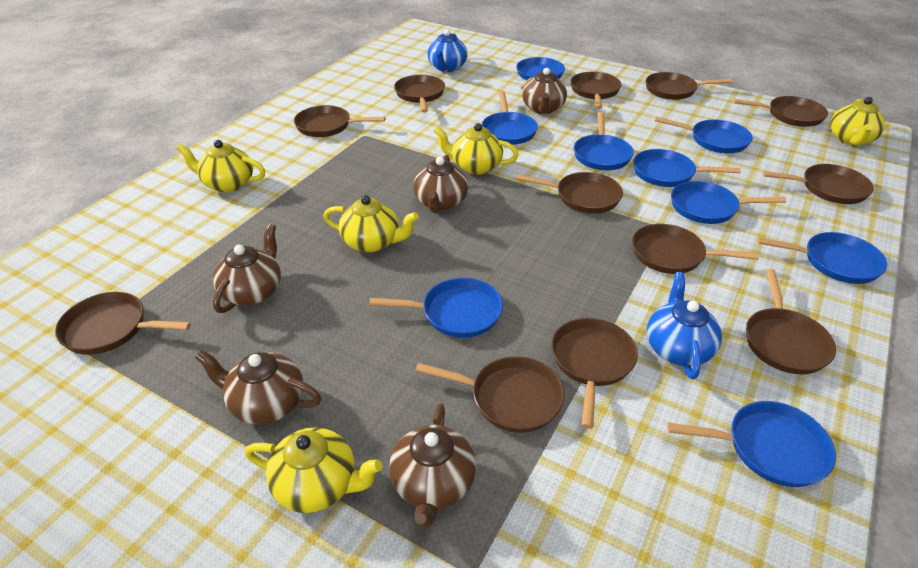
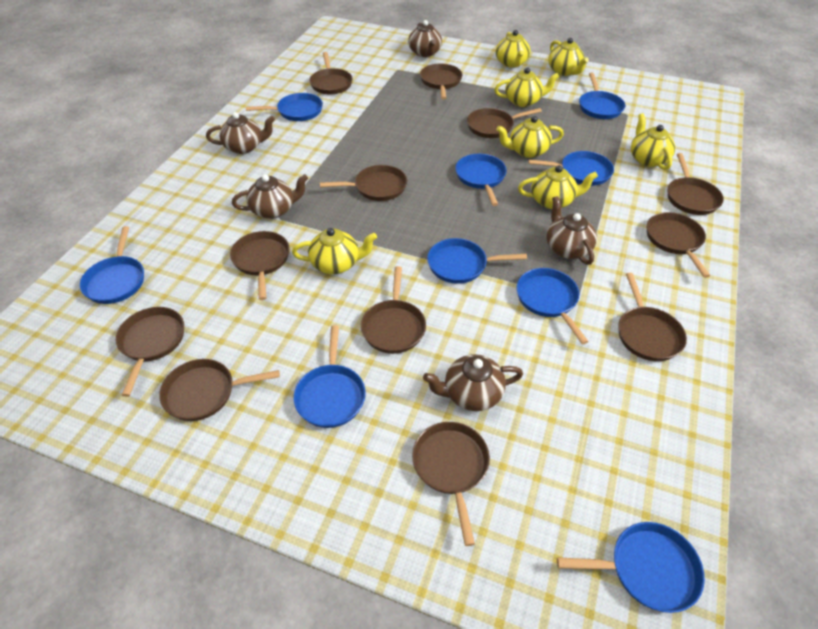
blue teapot: [427,29,468,72] [647,272,722,379] = 2 -> none = 0
yellow teapot: [176,140,265,193] [245,427,382,513] [323,195,419,253] [434,123,519,175] [830,97,885,146] = 5 -> [292,228,377,274] [494,68,559,107] [496,30,531,68] [496,116,564,158] [518,165,598,209] [548,38,589,76] [631,113,675,170] = 7

